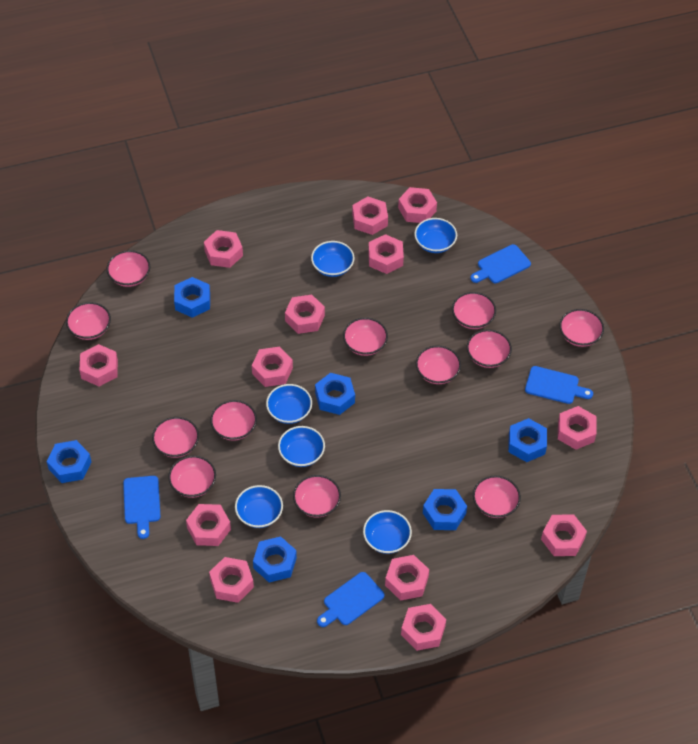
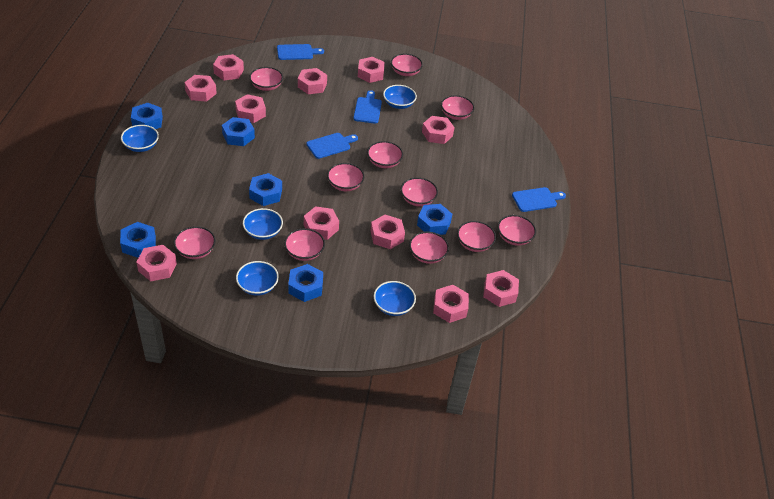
blue bowl: [235,485,283,528] [266,384,312,424] [278,426,325,467] [311,241,355,277] [363,510,412,554] [414,218,457,253] = 6 -> [121,125,159,152] [236,261,279,296] [243,208,283,240] [374,281,416,316] [383,85,417,109] = 5
pink bowl: [66,302,111,340] [107,250,150,287] [152,417,199,458] [168,456,216,498] [210,400,257,441] [293,475,341,518] [343,318,388,356] [416,346,461,384] [452,292,496,329] [467,330,512,368] [473,476,521,518] [559,309,604,347] = 12 -> [174,226,216,259] [249,67,283,91] [284,228,325,261] [327,163,365,191] [367,141,403,168] [391,54,423,76] [401,177,438,207] [409,232,449,264] [441,95,474,120] [457,221,496,252] [498,215,536,246] = 11
pink nut: [80,344,118,386] [186,504,231,546] [204,230,243,268] [209,557,254,603] [252,346,293,387] [285,295,325,334] [352,197,388,235] [368,234,404,274] [385,555,429,601] [398,187,437,223] [401,604,446,651] [541,514,587,556] [558,406,597,450] = 13 -> [136,245,177,281] [184,75,217,102] [213,54,244,80] [235,94,266,123] [298,68,327,94] [304,206,339,240] [358,57,385,83] [371,215,405,249] [422,116,455,144] [433,285,469,323] [483,270,519,307] = 11

